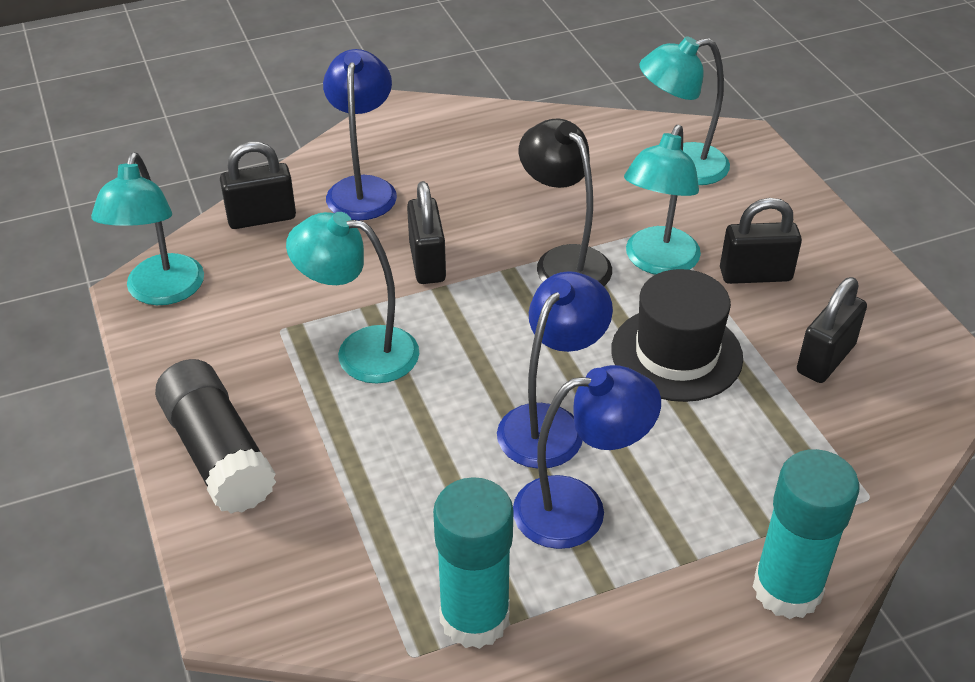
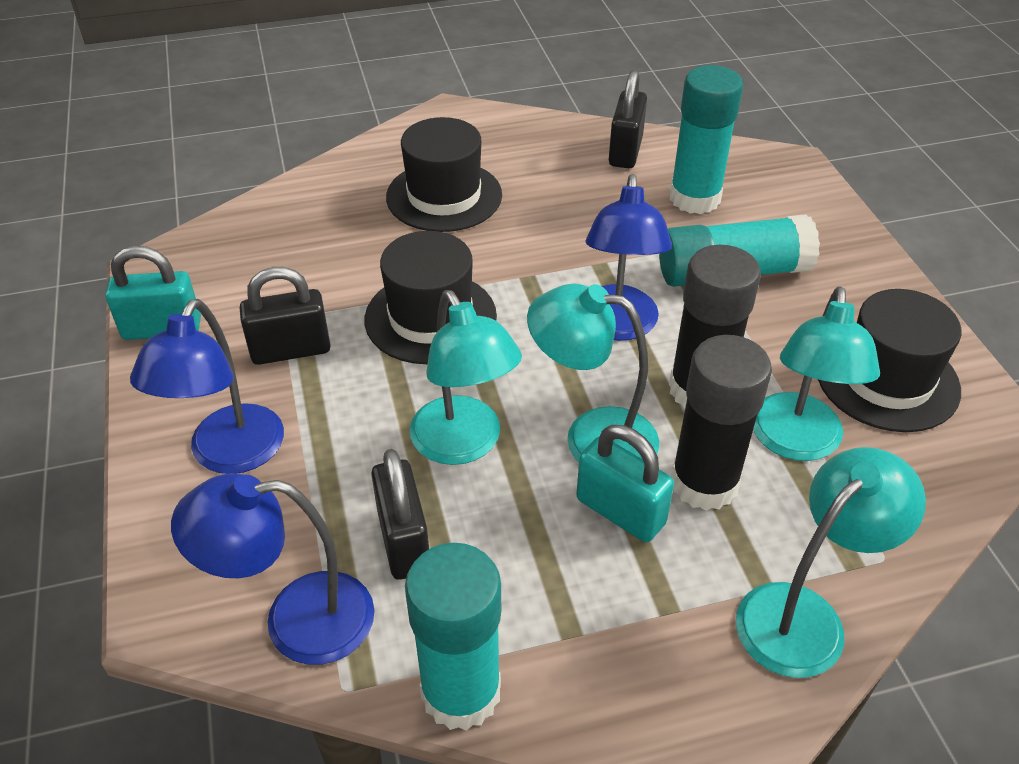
black glue stick: [155,359,276,514] = 1 -> [669,245,761,409] [671,335,772,511] = 2
black hat: [611,269,743,402] = 1 -> [365,231,497,364] [386,117,502,232] [818,289,961,432] = 3
black lamp: [519,119,612,286] = 1 -> none = 0
black padlock: [220,142,296,229] [407,181,446,284] [720,198,802,284] [797,277,867,383] = 4 -> [240,267,331,365] [371,449,429,580] [609,70,647,168] = 3
turquoise glue stick: [433,477,514,649] [753,449,860,619] = 2 -> [405,543,501,731] [659,214,820,287] [670,65,743,214] = 3
turquoise padlock: none = 0 -> [105,246,201,340] [576,425,674,542] = 2

